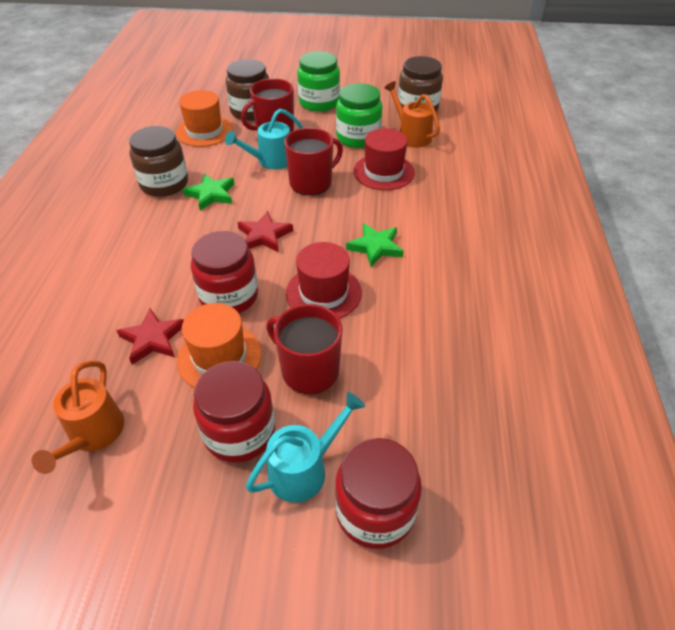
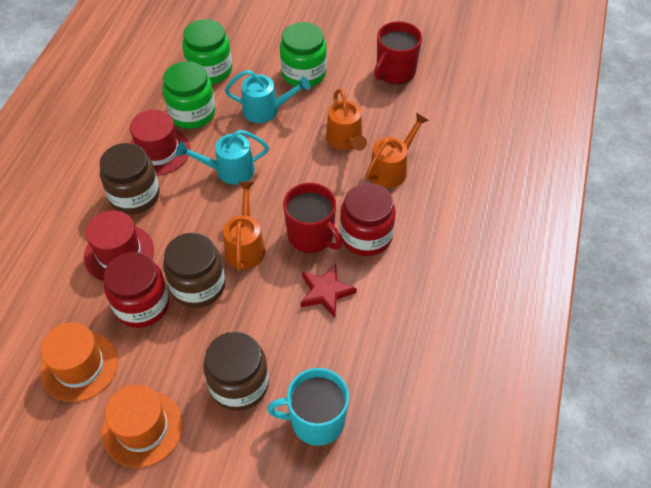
green jar: [297,51,340,112] [336,83,382,148] = 2 -> [163,61,215,129] [182,19,232,84] [280,22,327,87] = 3
green star: [183,173,235,211] [346,223,404,267] = 2 -> none = 0
orange watering can: [32,361,124,474] [384,81,440,148] = 2 -> [223,182,265,271] [326,89,367,151] [365,113,429,188] = 3
red jar: [191,231,258,313] [193,361,275,463] [335,438,422,549] = 3 -> [104,252,170,328] [340,183,396,256] = 2
red mug: [241,78,294,133] [266,304,343,394] [284,128,343,195] = 3 -> [283,183,342,253] [374,21,422,84] = 2
red star: [116,308,184,365] [237,211,293,252] = 2 -> [300,264,357,318] = 1
turquoise mug: none = 0 -> [267,368,349,446] = 1

